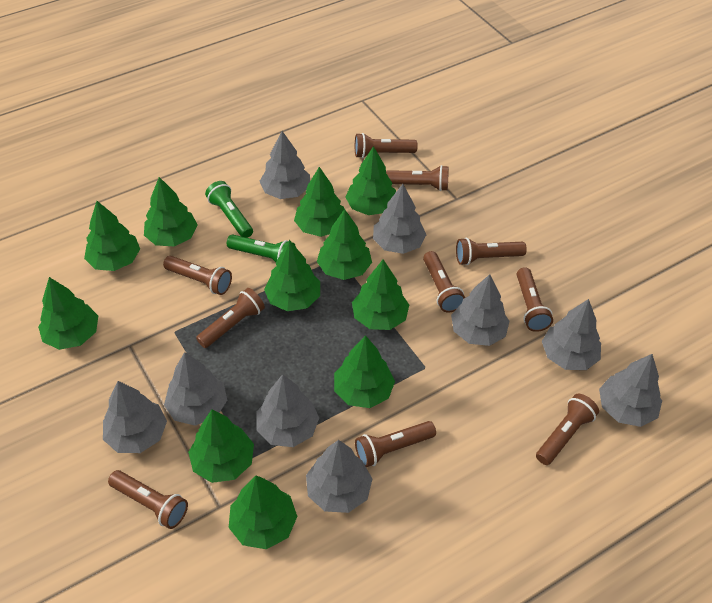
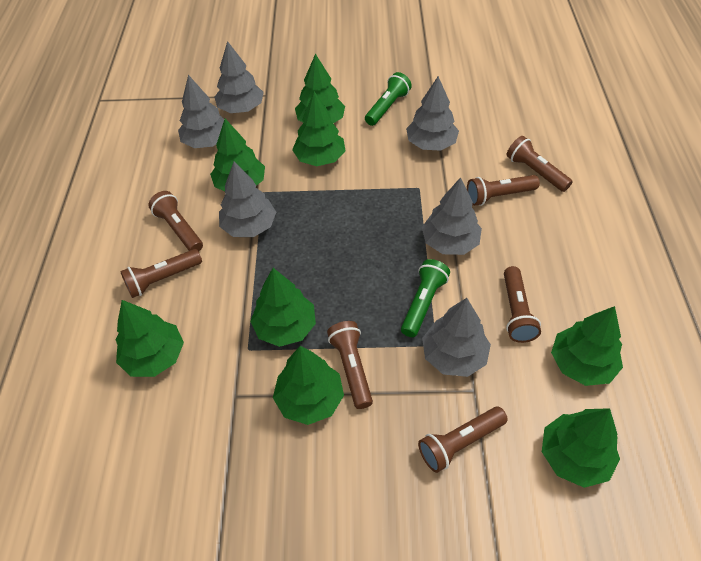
brown flashlight: [108,470,188,529] [163,256,232,295] [196,288,265,348] [355,133,418,158] [355,421,436,467] [386,165,448,191] [423,251,465,313] [456,238,527,265] [517,267,553,332] [536,394,599,465] = 10 -> [120,249,202,298] [148,191,203,252] [327,321,373,409] [418,407,508,473] [467,175,540,206] [504,266,541,343] [507,136,573,192] = 7
green tree: [38,277,98,350] [84,201,140,271] [144,177,198,246] [188,409,254,483] [229,476,297,549] [264,240,320,311] [294,167,344,237] [317,209,372,280] [334,335,395,408] [345,146,396,215] [352,259,409,330] = 11 -> [116,300,184,377] [210,119,265,191] [250,268,316,347] [273,346,344,425] [292,91,346,166] [295,54,345,123] [542,408,620,488] [551,306,623,386] = 8
grey tree: [103,381,167,453] [164,352,227,426] [256,374,319,447] [260,131,310,199] [306,440,372,513] [373,184,426,254] [451,274,510,346] [542,299,601,370] [599,354,662,427] = 9 -> [178,75,224,148] [215,41,264,113] [219,162,276,237] [406,76,459,151] [422,177,482,255] [422,298,491,377] = 6

